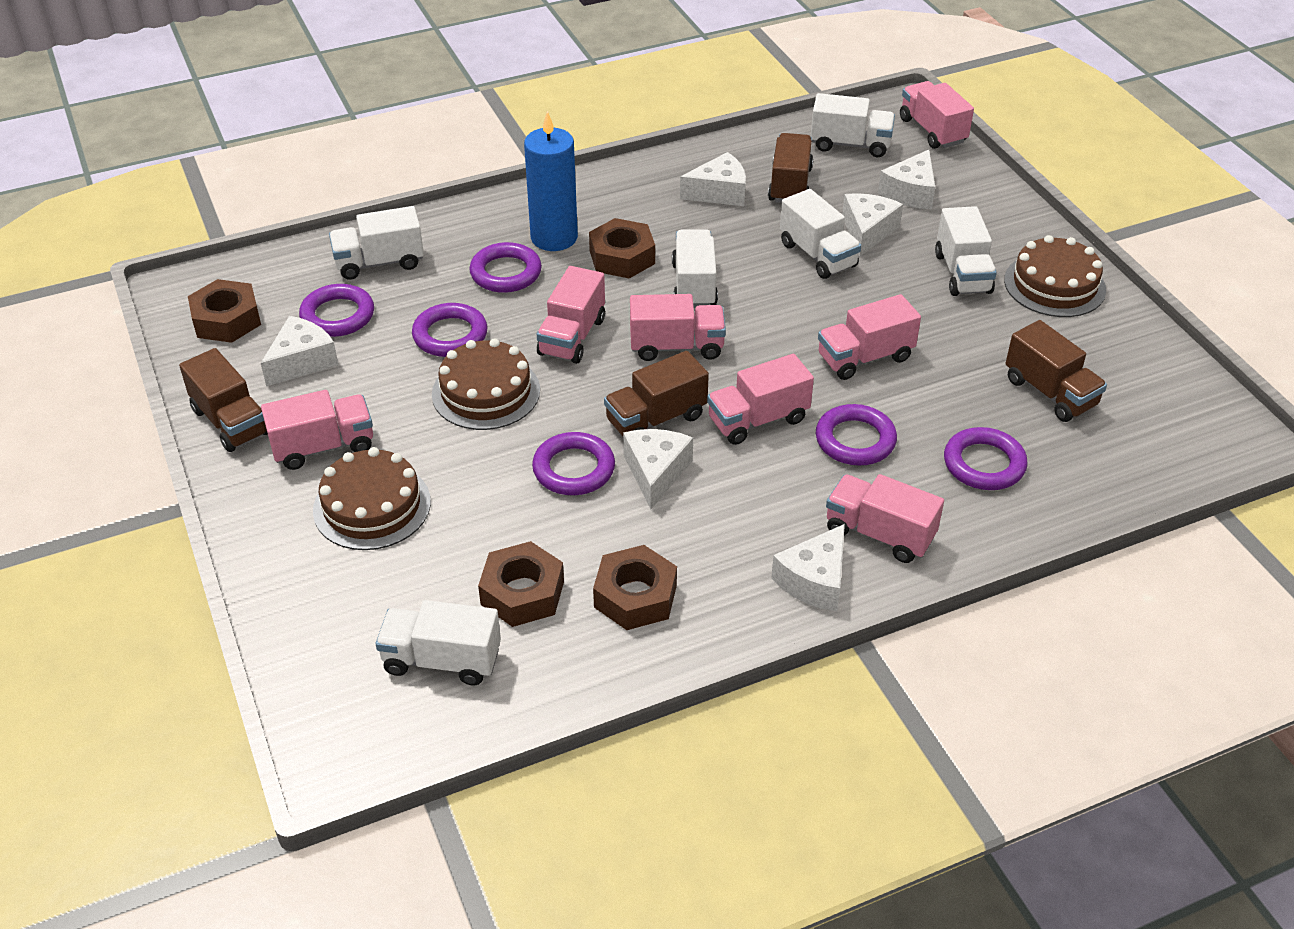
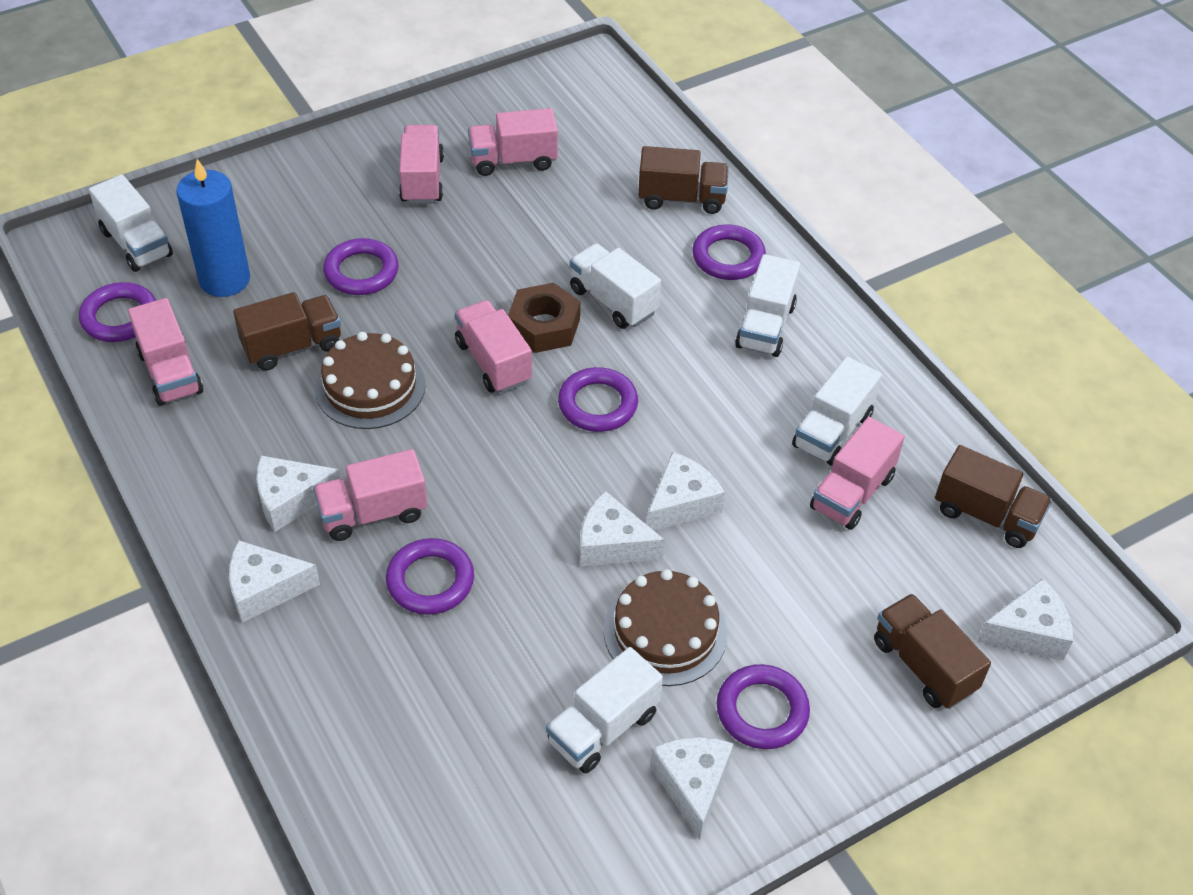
brown cake: [313,447,431,550] [432,338,540,430] [1004,235,1106,317] = 3 -> [315,332,426,429] [604,569,727,686] = 2
brown nut: [188,279,261,343] [478,541,564,627] [589,218,655,279] [593,545,677,630] = 4 -> [508,283,580,353] = 1
pink truck: [261,390,373,470] [537,266,605,364] [630,294,726,361] [707,354,814,445] [818,294,921,380] [826,474,944,563] [900,81,974,149] = 7 -> [128,298,203,406] [313,449,427,541] [399,125,444,204] [455,300,532,393] [468,108,558,176] [810,417,905,530] = 6
white truck: [329,206,424,280] [376,600,501,685] [672,229,718,308] [780,189,861,279] [811,93,895,157] [935,206,997,296] = 6 -> [89,175,173,272] [546,647,663,773] [570,243,661,329] [735,254,800,357] [792,357,882,466] = 5

